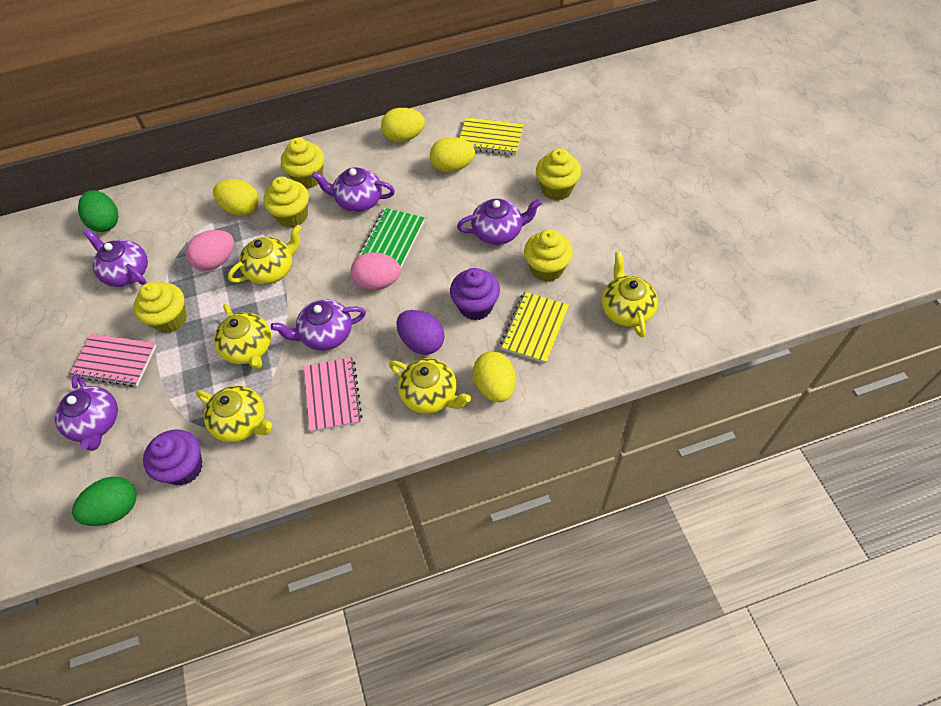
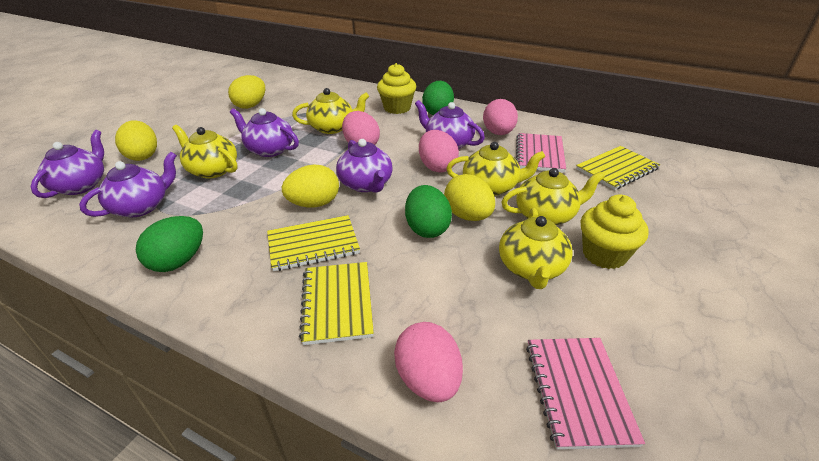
green egg: [72,477,136,526] [78,190,119,232] = 2 -> [136,216,203,272] [405,185,452,238] [422,81,454,115] = 3
green notebook: [359,208,425,267] = 1 -> none = 0
pink egg: [186,230,234,271] [350,252,401,291] = 2 -> [342,111,380,145] [394,322,463,402] [419,130,459,173] [483,99,518,135] = 4
purple cupcake: [143,429,203,486] [450,268,500,320] = 2 -> none = 0
purple egg: [396,310,444,355] = 1 -> none = 0
yellow cupcake: [134,282,187,333] [263,177,309,228] [281,138,324,188] [524,229,573,282] [536,148,581,200] = 5 -> [377,63,416,114] [581,194,649,269] = 2
yellow notebook: [460,117,524,155] [500,292,569,364] = 2 -> [267,215,360,271] [299,262,374,345] [576,146,660,190] = 3

